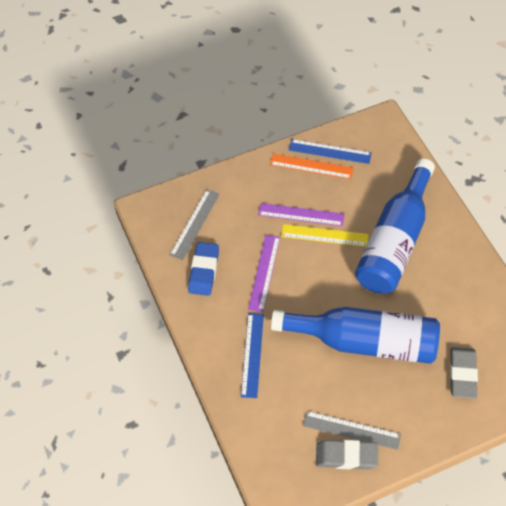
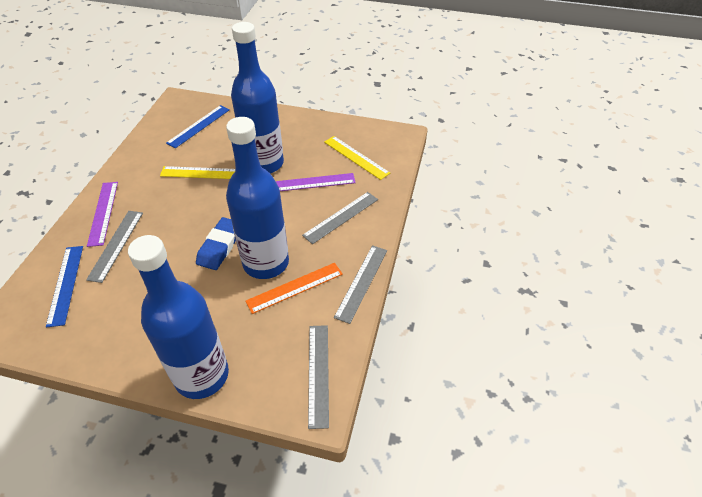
blue bottle: [271,307,440,364] [355,158,435,294] = 2 -> [128,235,229,399] [226,117,289,279] [231,22,284,174] = 3
grey eraser: [316,440,378,469] [450,347,478,399] = 2 -> none = 0
grey ruler: [170,189,220,260] [303,411,401,450] = 2 -> [86,211,143,283] [302,192,378,244] [308,325,329,429] [334,245,387,324] = 4
yellow ruler: [281,224,369,247] = 1 -> [160,166,236,179] [324,136,390,180] = 2

